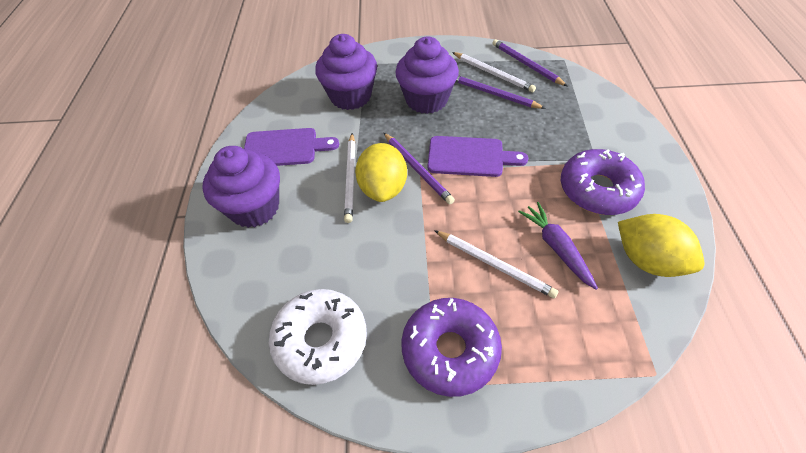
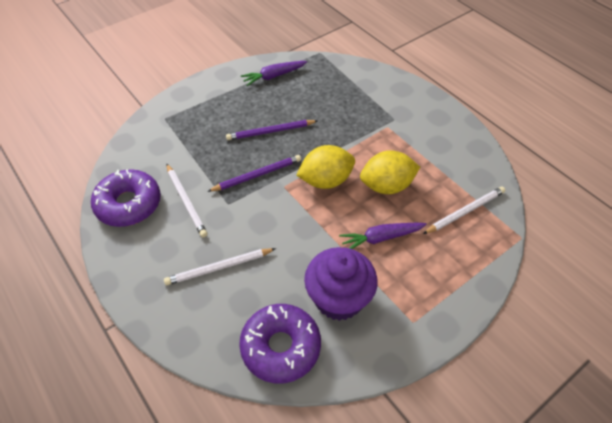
purple carrot: [518,202,598,290] = 1 -> [241,61,307,86] [339,223,427,249] = 2
purple cupcake: [203,146,280,228] [315,34,377,110] [395,37,459,114] = 3 -> [304,247,378,321] = 1
purple cutting board: [244,128,339,166] [428,136,528,177] = 2 -> none = 0
purple pencil: [384,133,455,204] [456,75,546,109] [492,39,567,86] = 3 -> [207,155,301,192] [226,120,317,140] = 2
white donut: [269,289,367,385] = 1 -> none = 0

